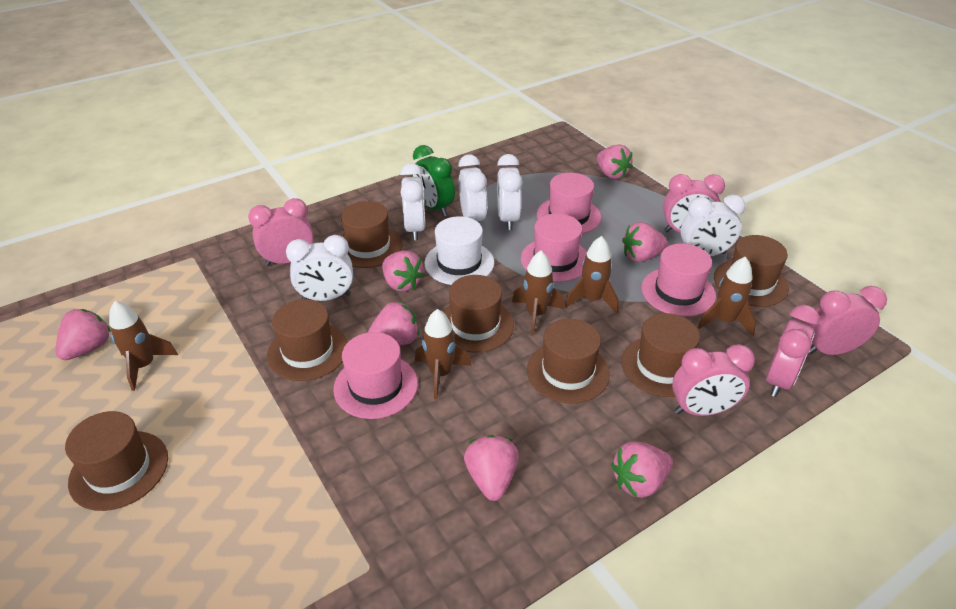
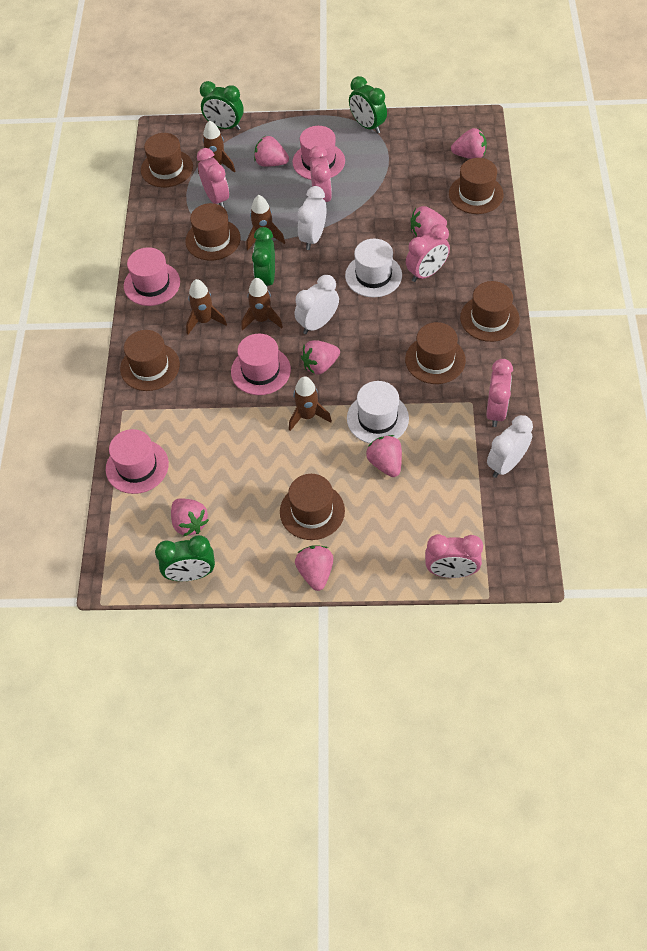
green clock: [412,145,455,217] = 1 -> [155,535,215,581] [200,81,244,130] [252,227,275,288] [349,76,387,134] = 4
white clock: [286,235,353,301] [400,163,425,240] [458,154,487,223] [497,154,523,230] [681,195,745,256] = 5 -> [295,275,339,334] [298,186,327,250] [487,415,533,478] = 3
white hat: [424,216,494,285] = 1 -> [345,239,402,297] [347,381,409,443] = 2

